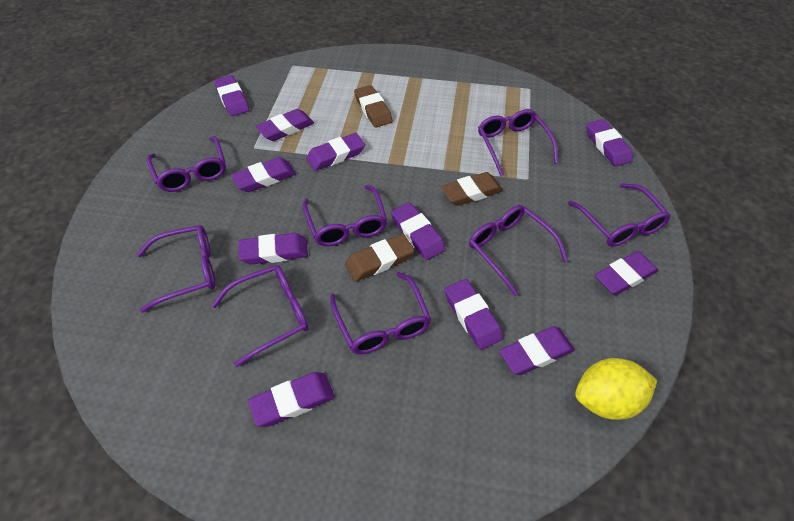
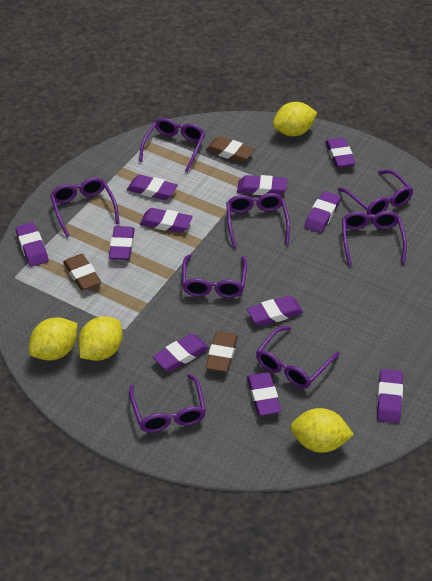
yellow lemon: [575,358,657,420] = 1 -> [28,317,78,361] [78,317,123,361] [273,102,317,136] [290,408,354,453] = 4

